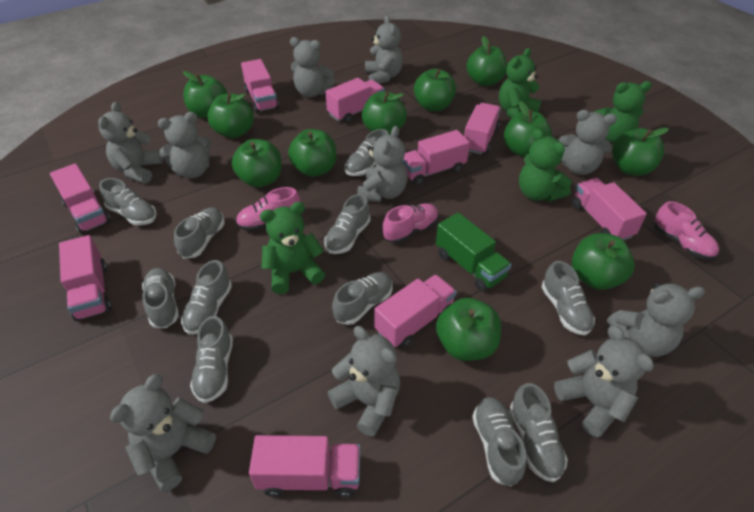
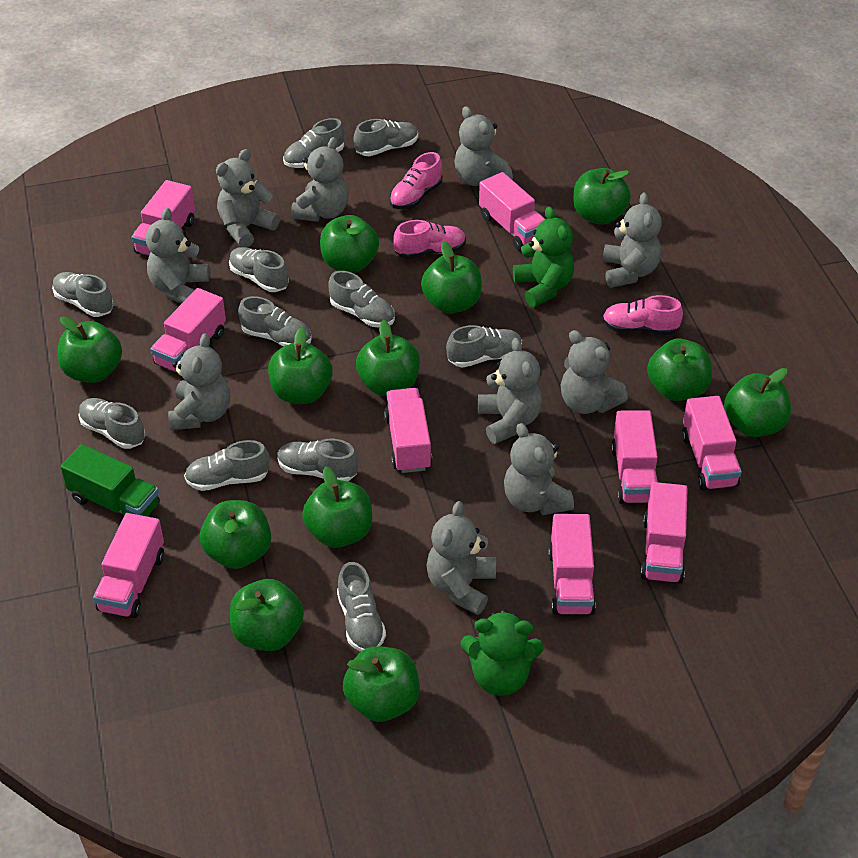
green apple: [183,71,227,118] [207,93,254,138] [232,139,282,187] [288,129,336,177] [362,92,407,135] [414,69,456,111] [436,298,501,361] [466,36,507,86] [504,101,552,157] [572,233,634,290] [612,128,669,176] = 11 -> [58,316,122,383] [200,500,271,569] [230,579,304,651] [268,327,333,404] [302,466,372,548] [320,215,379,273] [343,646,420,722] [356,320,420,396] [421,241,482,314] [573,168,631,225] [647,339,712,401] [724,368,791,437] = 12
green teddy bear: [260,202,325,294] [499,48,541,118] [519,129,572,202] [594,81,652,143] = 4 -> [461,610,544,696] [513,206,574,307] = 2

